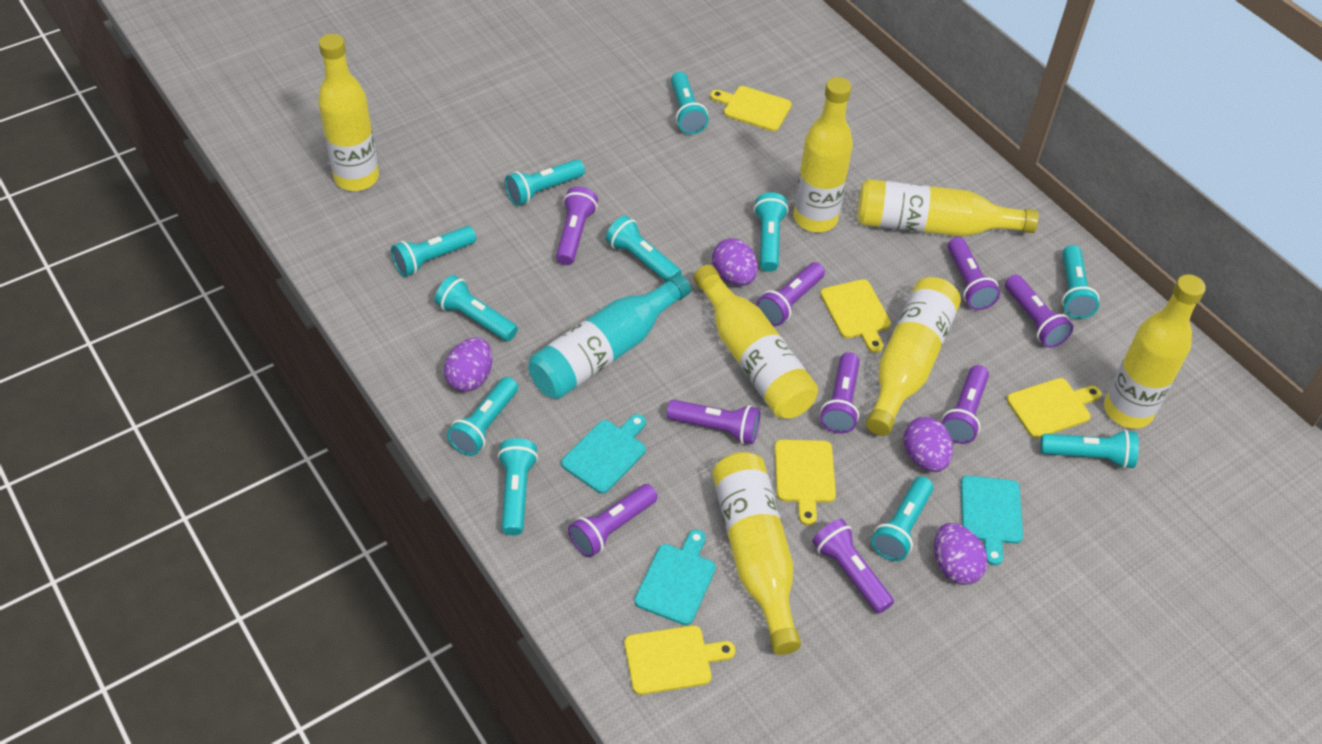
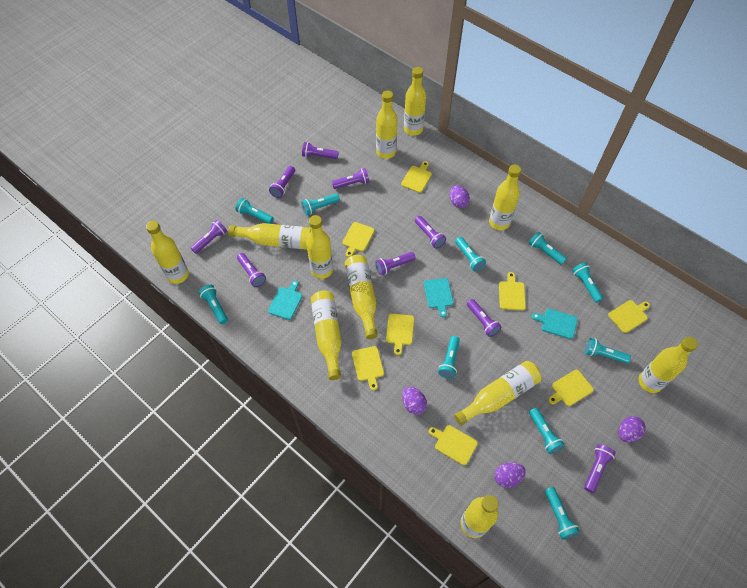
turquoise bottle: [528,274,691,399] = 1 -> none = 0
turquoise flashlight: [391,226,476,277] [435,275,518,341] [447,377,518,456] [498,438,538,535] [505,159,585,206] [606,215,681,281] [671,72,708,134] [754,192,788,272] [871,476,934,561] [1040,429,1139,469] [1062,245,1099,319] = 11 -> [199,285,228,324] [236,198,274,224] [301,194,340,215] [438,336,460,379] [455,237,486,272] [528,231,567,265] [529,408,565,454] [545,487,580,540] [572,262,603,303] [585,338,631,364] = 10
yellow bottle: [318,34,379,191] [693,265,818,419] [712,452,801,655] [793,77,853,232] [857,179,1039,236] [866,277,961,436] [1104,274,1206,429] = 7 -> [146,220,189,284] [228,223,311,250] [306,215,333,279] [311,291,341,380] [345,255,378,339] [376,91,398,159] [404,67,426,136] [454,361,541,426] [460,495,499,538] [489,164,521,230] [638,337,698,393] = 11
yellow cutting board: [624,625,736,695] [710,86,792,131] [775,439,836,525] [820,279,891,353] [1007,378,1101,438] = 5 -> [342,222,375,257] [352,346,384,391] [386,314,414,355] [401,161,432,193] [429,425,478,465] [499,272,526,311] [548,369,594,406] [608,300,650,333] = 8

